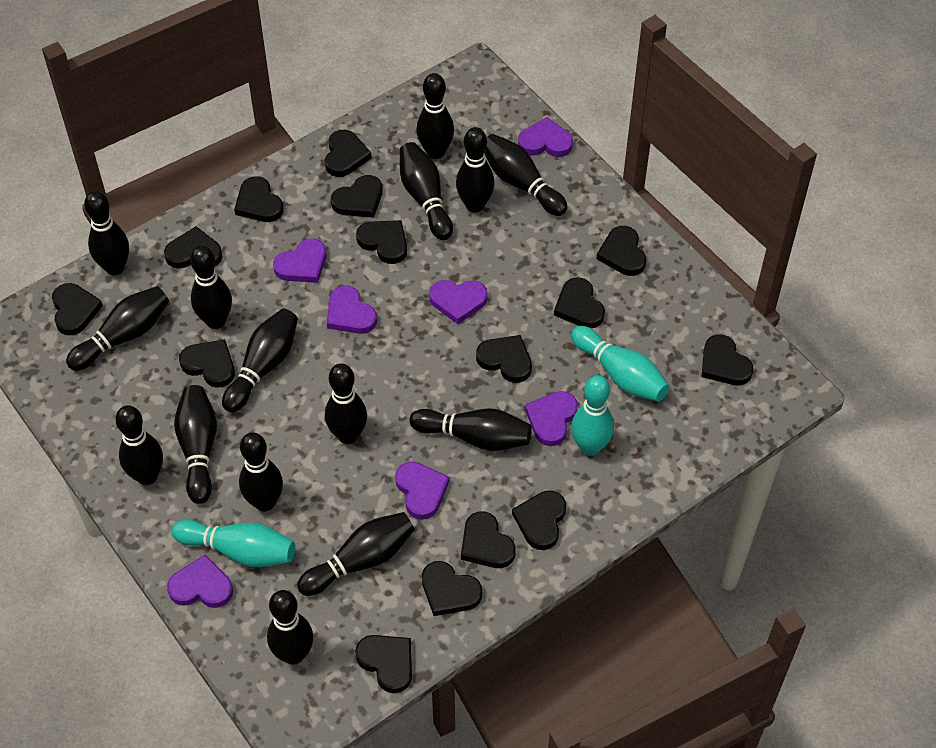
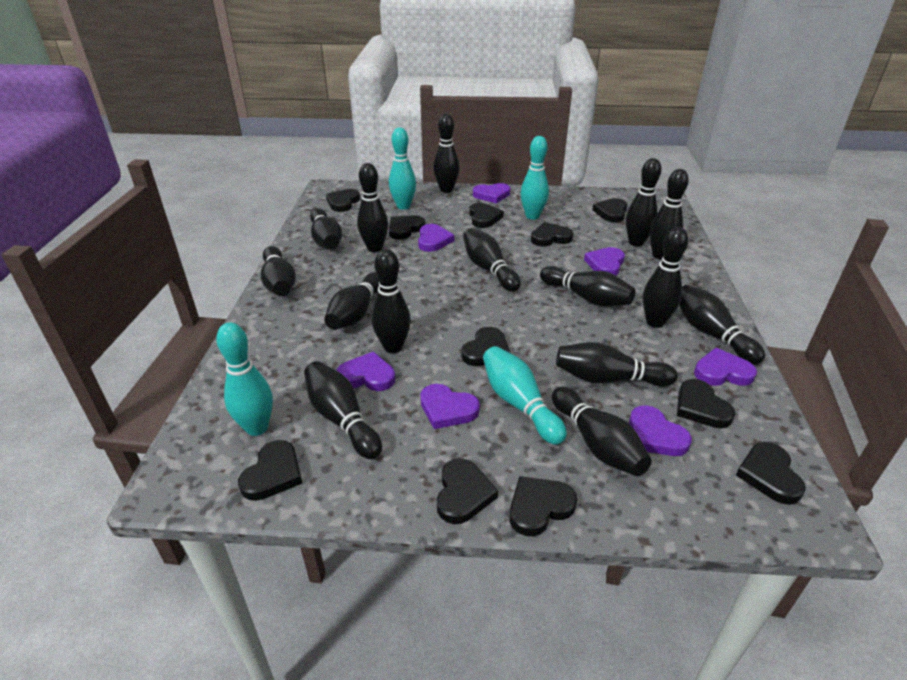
black heart: [52,283,103,335] [164,226,222,269] [179,340,235,388] [234,176,284,222] [325,130,372,177] [331,175,383,218] [355,635,412,693] [356,220,407,264] [422,561,482,616] [461,512,516,568] [476,335,532,383] [512,490,566,550] [554,277,605,328] [597,226,646,276] [701,334,753,385] = 15 -> [238,440,303,501] [326,189,360,212] [389,215,425,240] [437,458,498,524] [462,327,510,366] [469,203,504,228] [509,476,577,536] [531,222,574,246] [592,198,628,223] [677,379,736,428] [736,442,806,505] = 11
turquoise bowling pin: [171,519,295,567] [571,326,670,402] [571,375,614,456] = 3 -> [216,322,273,436] [389,128,416,210] [483,346,567,445] [520,136,549,220] = 4

